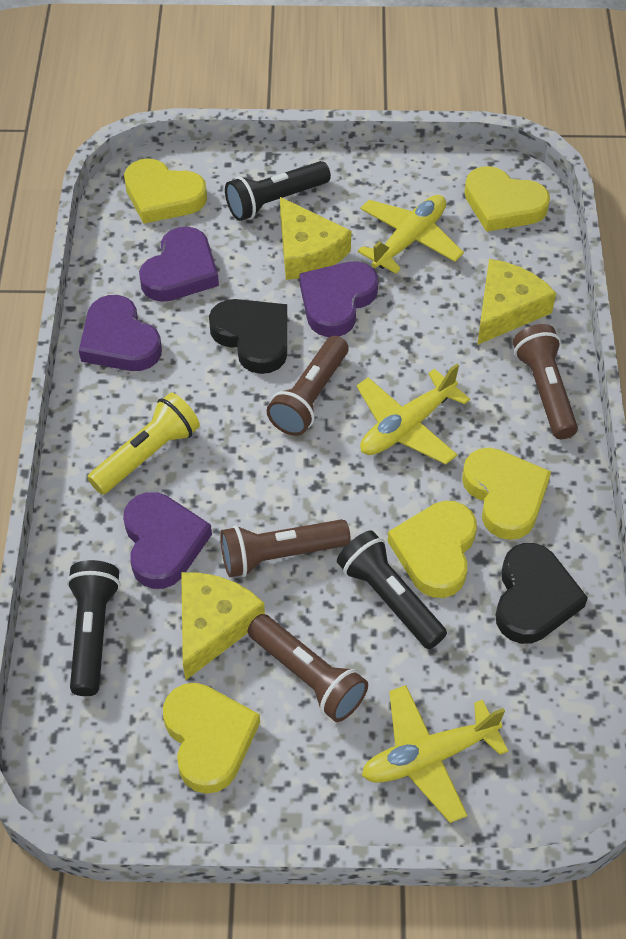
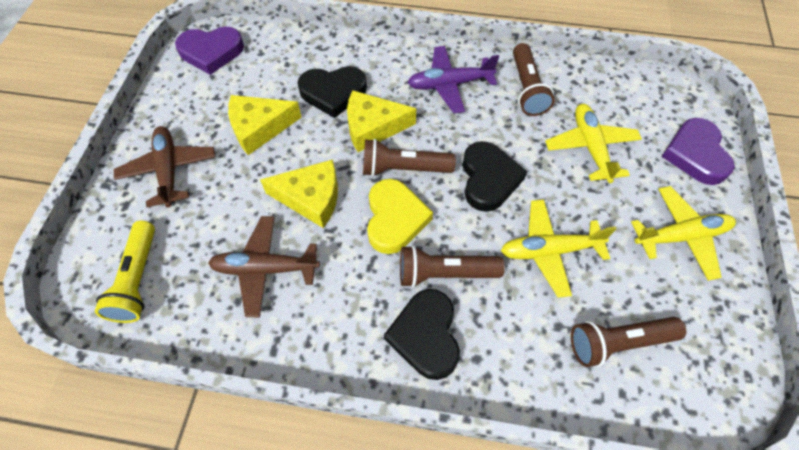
black flashlight: [67,560,120,696] [225,161,331,221] [337,530,447,649] = 3 -> none = 0
black heart: [209,299,287,374] [495,543,588,644] = 2 -> [297,66,367,118] [384,289,460,380] [462,141,527,212] = 3
brown plane: none = 0 -> [114,126,215,207] [208,216,320,317] = 2
purple heart: [79,295,162,371] [123,492,212,589] [139,227,219,302] [299,261,378,337] = 4 -> [175,27,244,75] [661,118,735,185] = 2
purple plane: none = 0 -> [407,46,499,113] = 1
yellow heart: [124,158,207,224] [163,683,260,794] [388,501,477,598] [462,448,551,540] [464,166,550,232] = 5 -> [367,179,433,254] = 1

